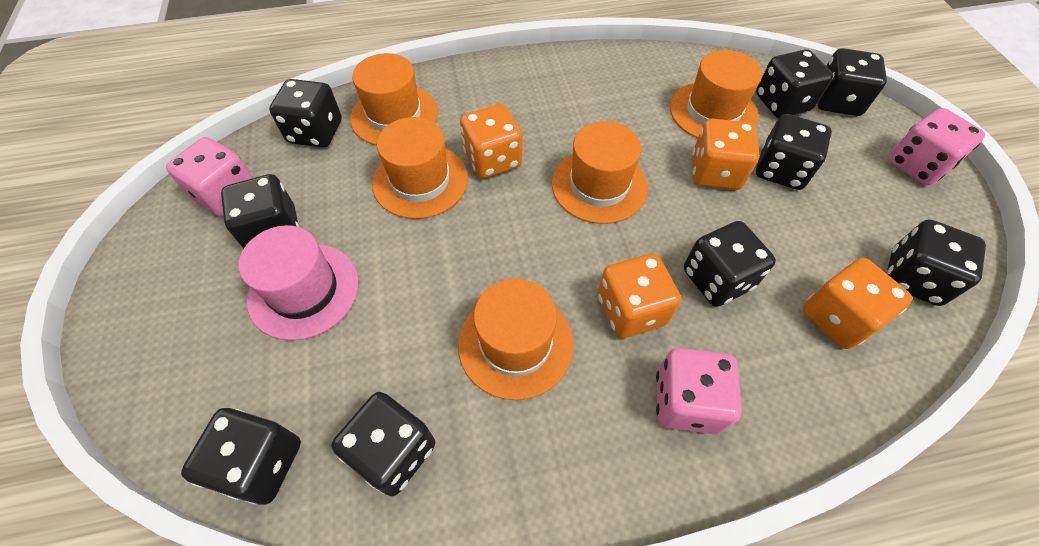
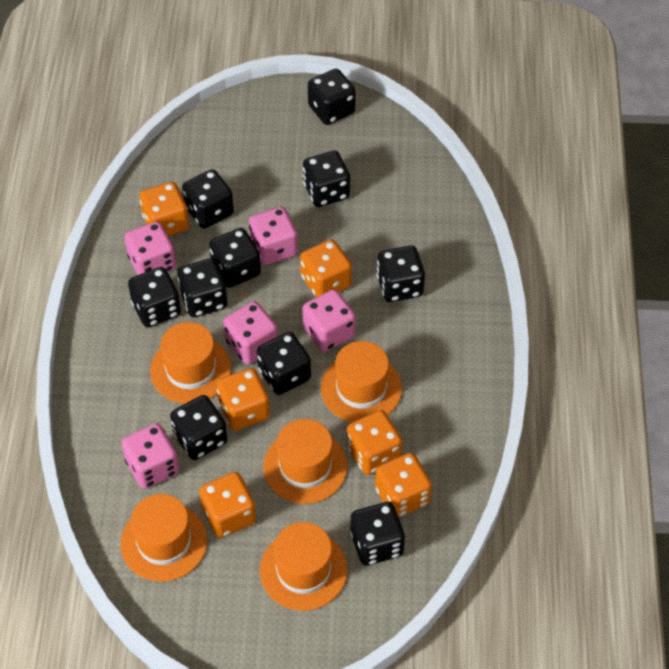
black dice: [181,408,301,505] [221,174,299,249] [269,79,342,148] [331,392,435,496] [684,221,776,307] [756,49,833,118] [756,114,832,190] [817,48,887,116] [886,219,986,306] = 9 -> [128,267,181,327] [170,395,227,460] [177,258,227,317] [182,169,234,229] [209,228,261,288] [257,332,311,395] [303,151,350,207] [308,69,356,125] [350,502,405,566] [377,245,425,302] = 10
orange dice: [460,104,522,179] [597,253,681,339] [692,119,759,190] [803,258,912,349] = 4 -> [139,182,189,236] [199,472,256,538] [217,368,270,431] [300,239,352,297] [347,410,402,475] [375,453,432,517] = 6
pink dice: [166,137,253,217] [656,348,742,434] [888,108,985,185] = 3 -> [122,423,179,489] [125,221,176,275] [223,301,278,364] [249,207,298,265] [302,290,356,352] = 5
pink hat: [238,225,359,341] = 1 -> none = 0

